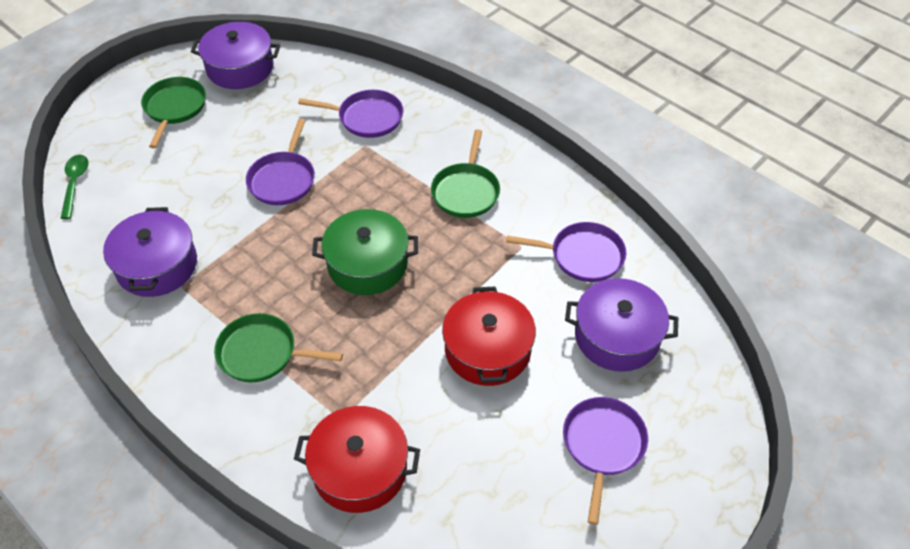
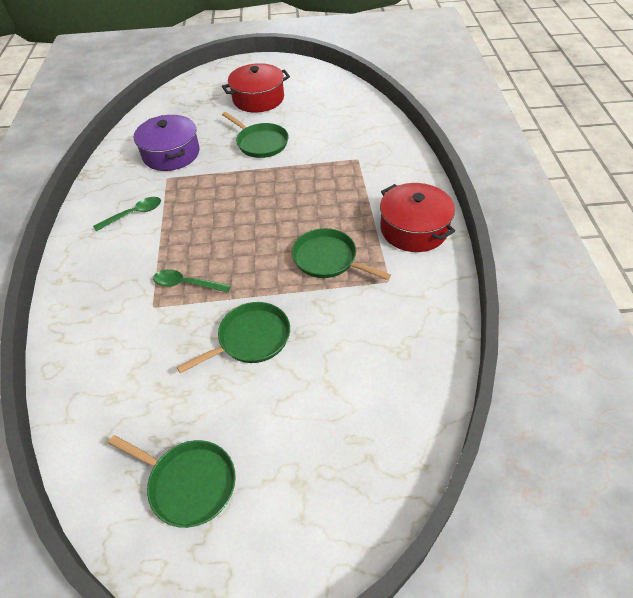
green pan: [141,77,206,148] [214,313,343,382] [431,129,500,218] = 3 -> [109,435,236,528] [177,302,290,373] [222,112,289,158] [292,228,391,280] = 4
green pot: [312,209,418,295] = 1 -> none = 0
green spoon: [60,155,88,219] = 1 -> [93,197,161,231] [153,269,231,293] = 2
purple pan: [246,119,315,205] [298,90,403,138] [506,222,626,282] [563,397,648,525] = 4 -> none = 0
purple pot: [103,207,197,297] [191,22,280,89] [565,278,678,372] = 3 -> [134,115,200,171] = 1

